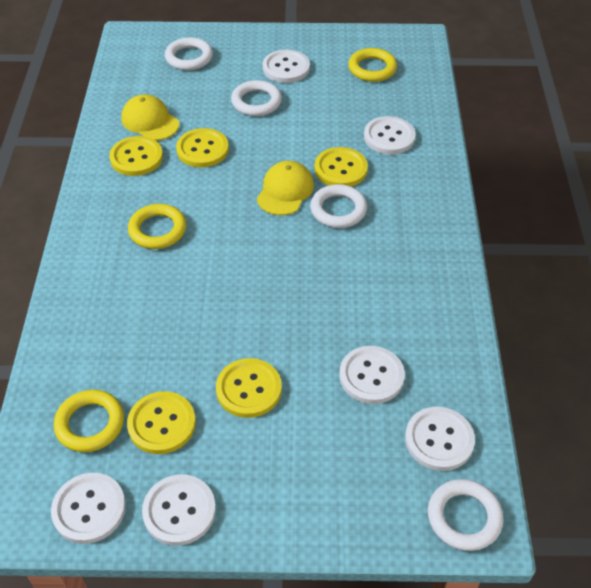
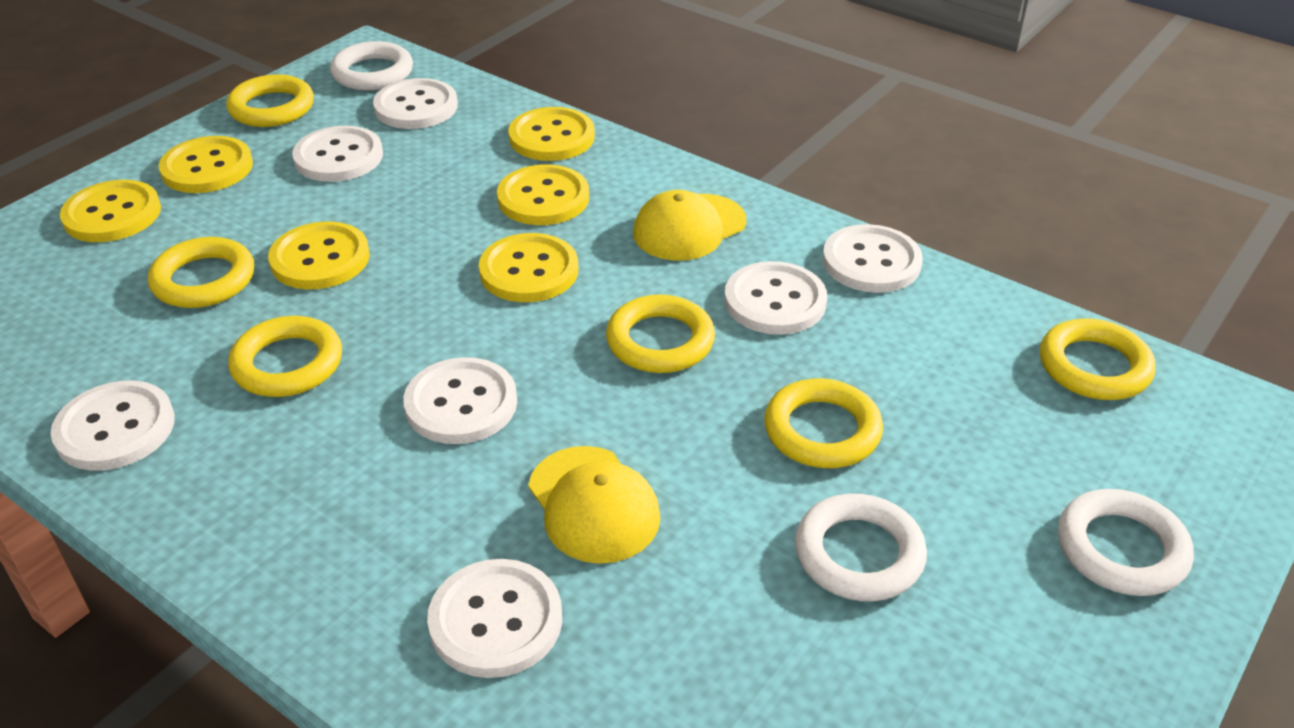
white button: [51,473,126,544] [142,474,216,546] [263,50,310,83] [339,346,405,404] [364,116,416,155] [405,407,475,471] = 6 -> [51,381,175,471] [292,126,383,182] [373,78,458,129] [403,357,517,444] [427,559,562,678] [724,261,827,335] [822,224,923,293] = 7
white ring: [165,37,213,71] [231,80,282,116] [310,184,367,228] [428,479,504,551] = 4 -> [330,41,413,90] [795,493,927,601] [1058,489,1194,596] = 3
yellow button: [109,136,163,176] [127,391,196,454] [176,128,229,167] [216,358,282,418] [315,147,368,187] = 5 -> [60,180,161,242] [159,136,253,193] [268,221,370,289] [479,233,578,302] [497,164,589,225] [508,107,595,161] = 6
yellow ring: [54,390,124,452] [128,204,186,249] [348,48,397,82] = 3 -> [148,237,254,308] [226,74,314,127] [228,316,342,397] [606,294,715,373] [764,378,883,468] [1040,318,1156,400] = 6

